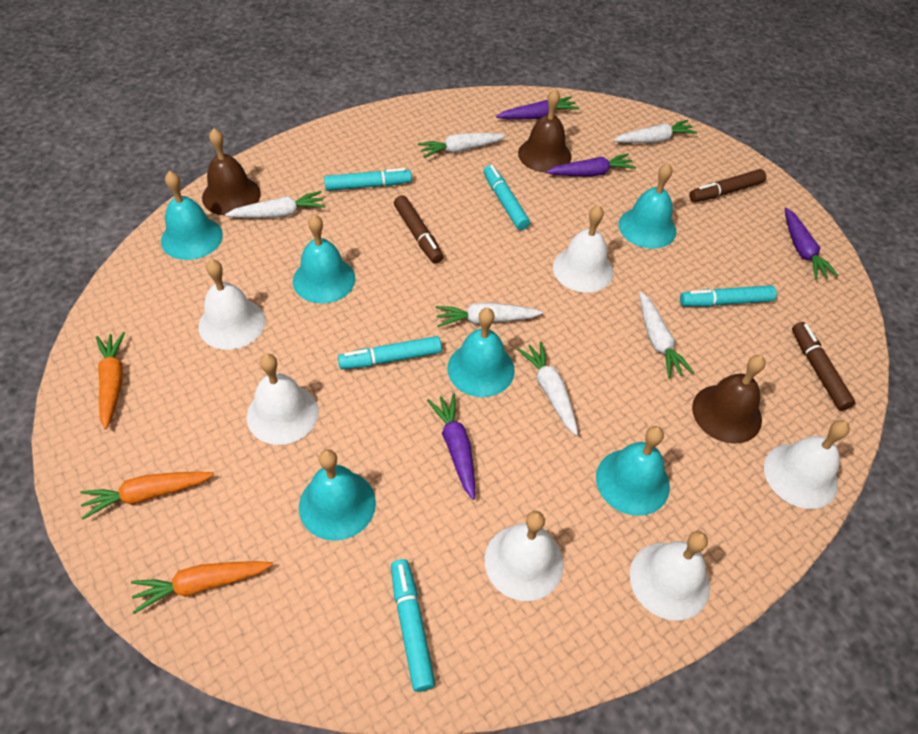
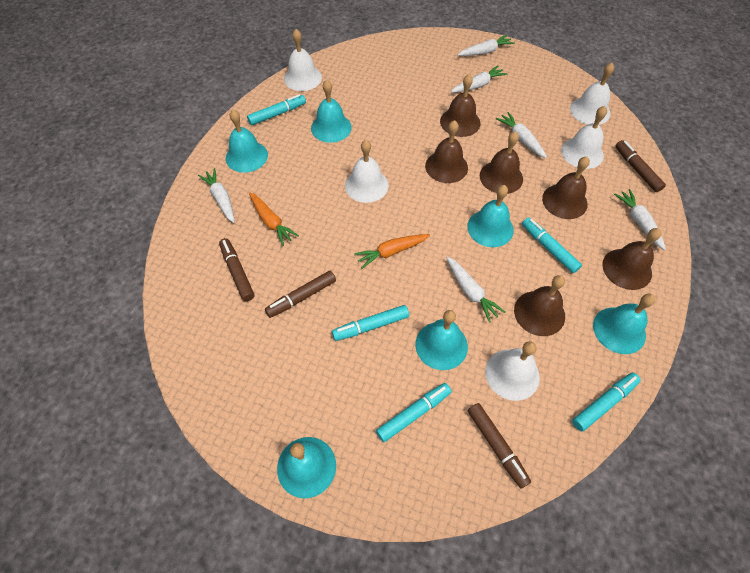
brown bell: [202,128,261,216] [518,89,572,173] [692,355,766,444] = 3 -> [425,120,468,183] [440,74,480,137] [480,131,523,194] [514,275,565,336] [542,156,590,219] [602,228,661,290] = 6
brown marker: [394,195,443,264] [689,169,766,202] [792,322,855,411] = 3 -> [219,238,254,301] [265,271,336,318] [468,403,531,489] [616,140,666,192] = 4
orange carrot: [80,472,214,520] [96,332,125,430] [131,561,273,614] = 3 -> [249,192,299,246] [354,234,430,269] = 2
purple carrot: [427,393,475,500] [496,96,579,119] [546,154,636,177] [785,208,839,280] = 4 -> none = 0
white bell: [198,259,265,350] [247,354,319,445] [485,511,564,601] [553,205,613,292] [630,531,710,621] [764,420,850,509] = 6 -> [284,29,322,91] [345,140,389,203] [485,341,540,401] [561,106,607,169] [570,63,614,125] = 5

